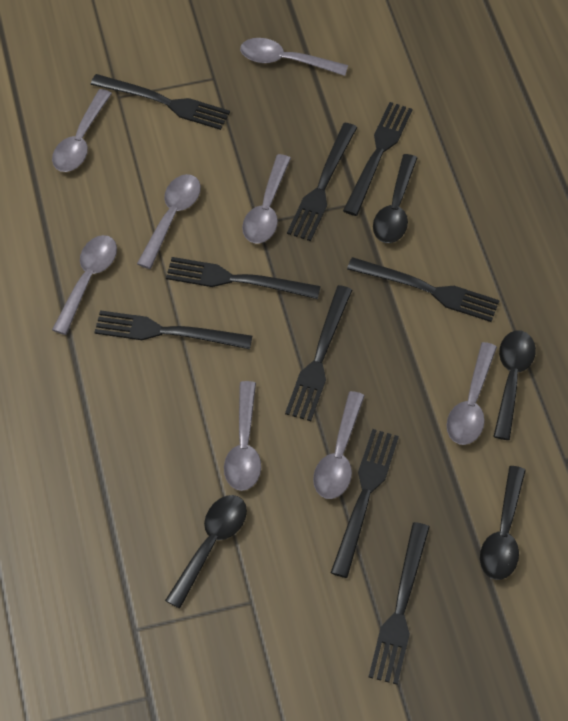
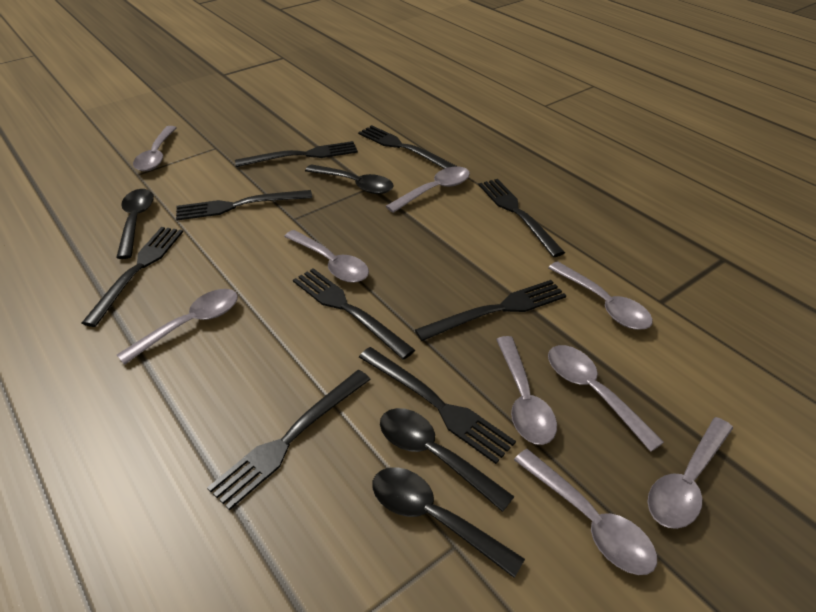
grey spoon: [52,89,112,172] [52,235,117,335] [137,174,201,269] [224,381,261,491] [240,38,348,76] [242,154,291,243] [313,391,365,499] [447,342,497,445] = 8 -> [117,289,238,365] [133,126,177,172] [284,230,369,283] [386,167,470,213] [496,336,557,445] [514,449,657,575] [548,261,653,330] [548,345,664,452] [648,417,733,529] = 9

